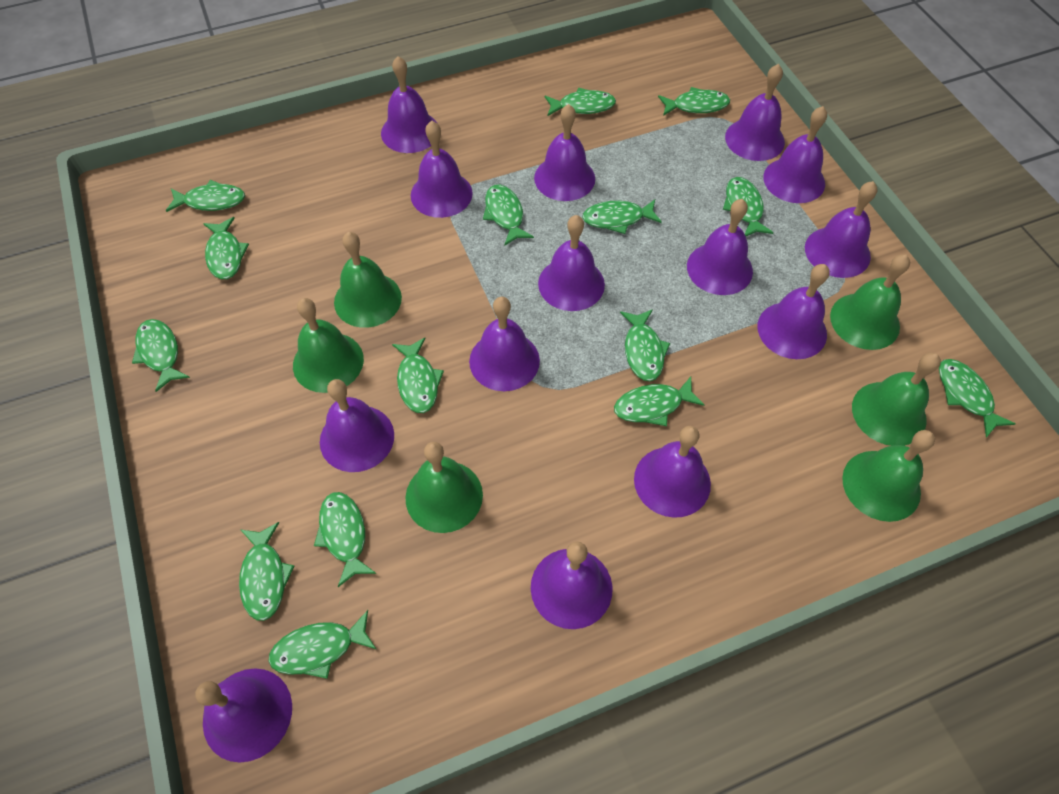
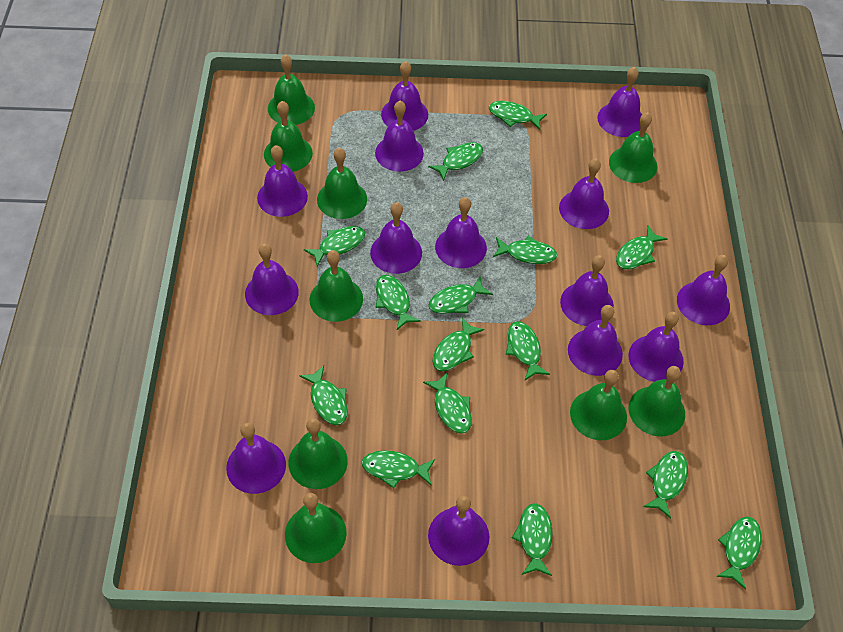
green bell: [293,298,364,393] [334,232,402,328] [405,442,483,533] [830,254,910,350] [842,430,935,522] [852,353,941,446] = 6 -> [264,101,313,172] [268,54,315,125] [285,493,347,563] [289,418,348,489] [310,250,363,322] [317,148,367,219] [570,370,627,440] [609,112,657,183] [629,366,685,437] = 9

